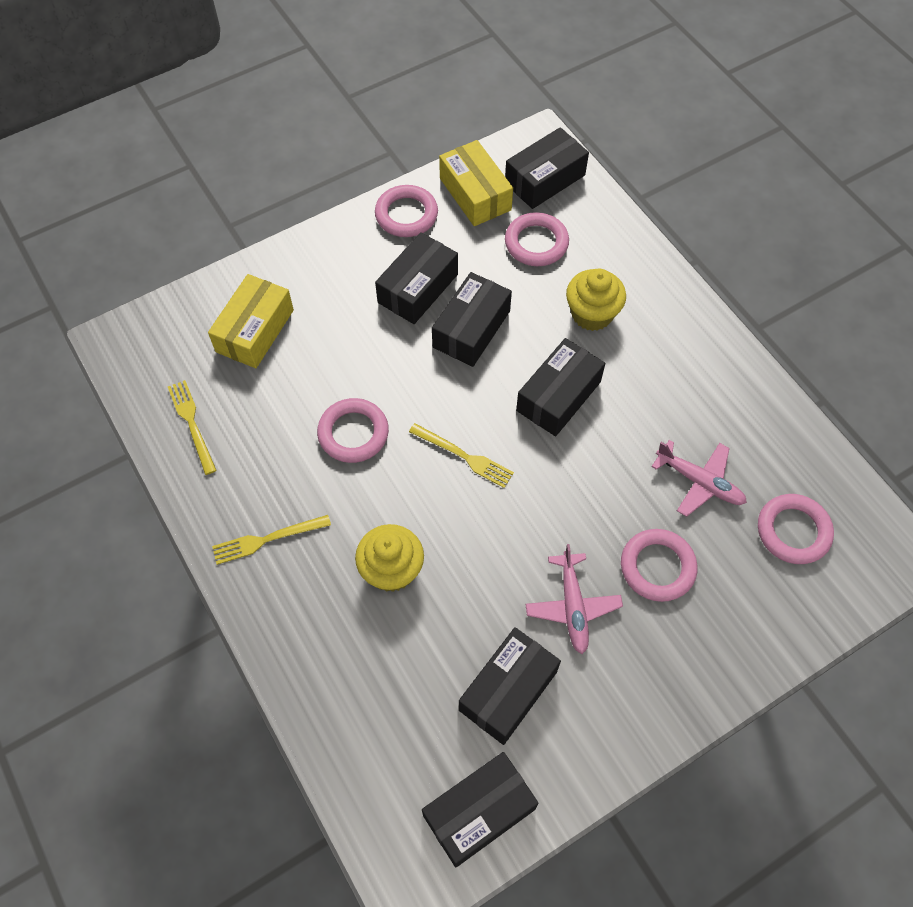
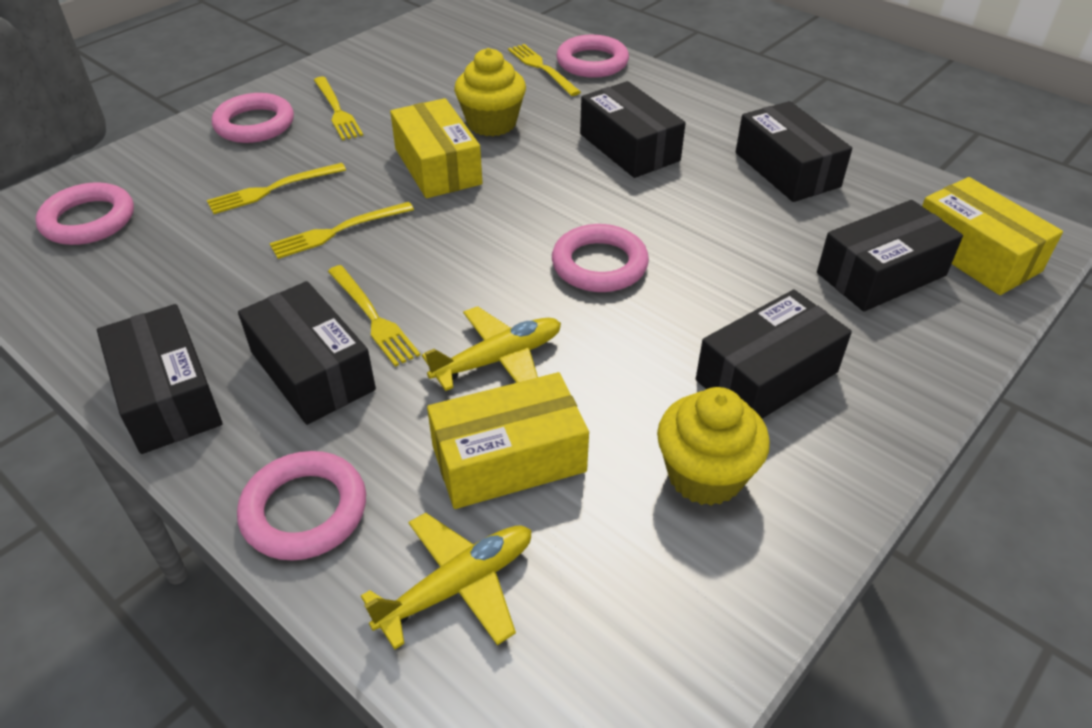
pink plane: [525,544,623,654] [652,440,747,517] = 2 -> none = 0
yellow box: [208,274,294,368] [439,140,513,226] = 2 -> [390,98,482,198] [427,372,589,509] [922,177,1063,295] = 3
yellow fork: [168,380,217,475] [212,515,331,565] [409,423,514,488] = 3 -> [207,163,346,214] [269,202,414,259] [314,77,363,140] [328,265,420,367] [508,44,581,96] = 5
yellow plane: none = 0 -> [361,513,532,650] [422,306,561,391] = 2

